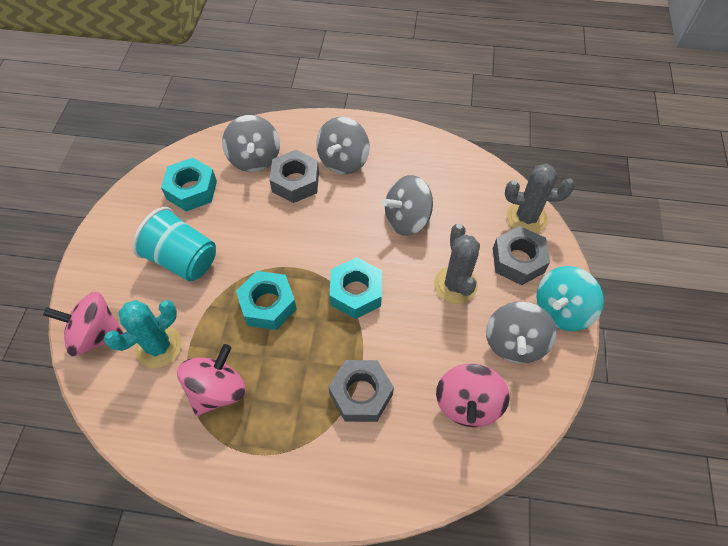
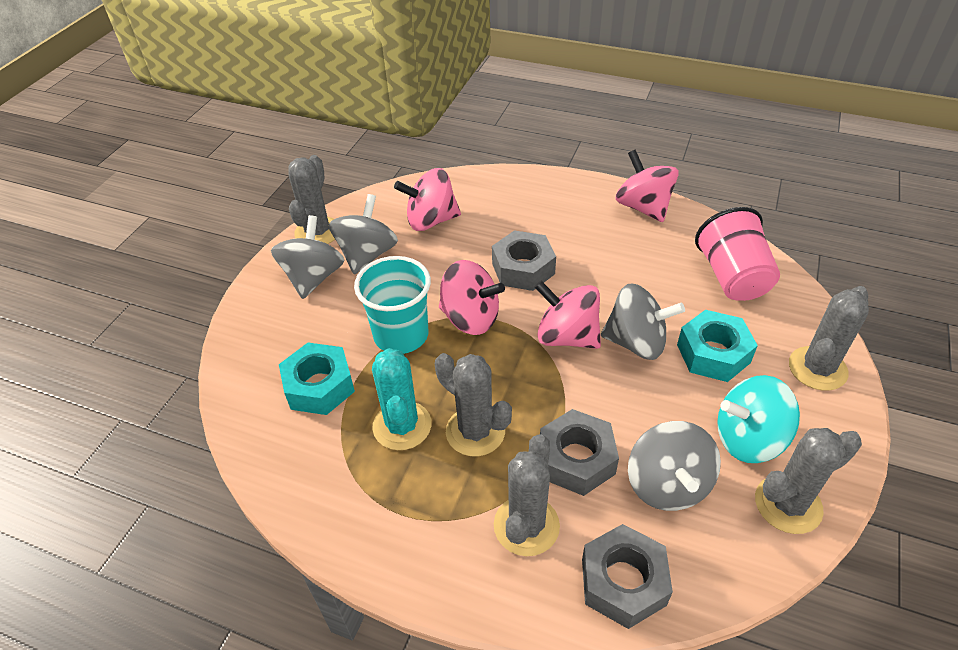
grey cactus: [434,224,480,304] [505,164,575,233] = 2 -> [288,155,335,244] [435,353,512,456] [494,434,560,556] [755,428,862,534] [789,286,869,391] = 5
pink cup: none = 0 -> [695,207,780,301] = 1
pink spinning top: [43,292,124,356] [177,344,246,416] [436,363,510,427] = 3 -> [394,168,461,231] [439,260,505,335] [535,281,601,349] [616,150,679,222] = 4
turquoise nut: [161,158,217,212] [236,271,297,330] [329,257,382,319] = 3 -> [279,343,355,415] [677,310,758,382] = 2

